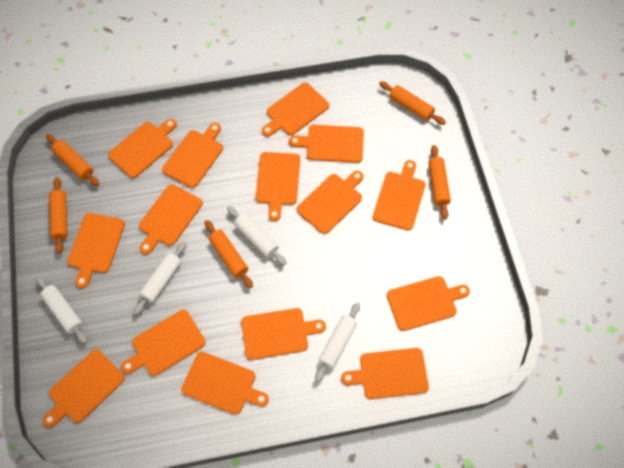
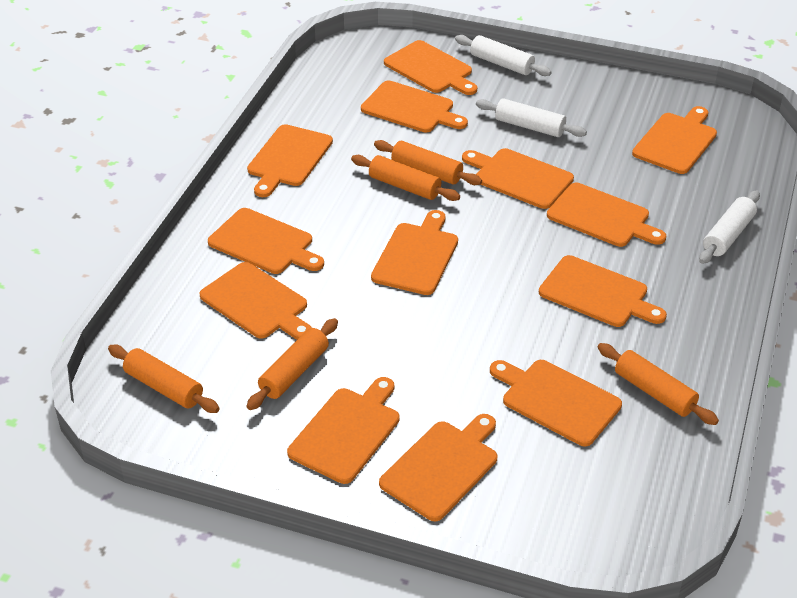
orange cutting board: [42,349,125,428] [67,213,125,288] [108,119,177,178] [121,310,206,376] [139,184,203,254] [162,123,223,188] [181,352,269,415] [241,308,326,360] [255,152,300,221] [262,83,329,137] [289,125,364,163] [297,171,364,234] [341,348,429,399] [373,160,426,231] [387,276,470,331] = 15 -> [199,262,312,340] [208,208,324,274] [247,124,333,197] [287,377,400,484] [361,81,468,133] [371,210,458,295] [379,414,497,521] [384,40,477,95] [462,148,574,209] [490,360,622,446] [539,255,667,327] [547,183,666,247] [632,106,717,174] = 13
white rolling pin: [36,276,87,344] [134,242,187,315] [227,206,286,265] [315,302,360,382] = 4 -> [455,35,552,76] [476,98,587,137] [699,190,760,264] = 3

